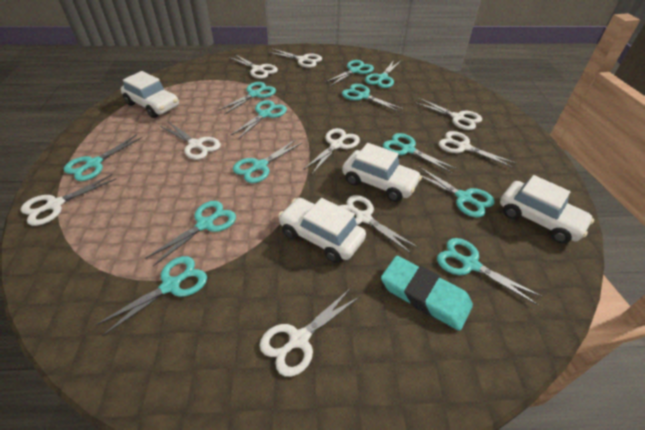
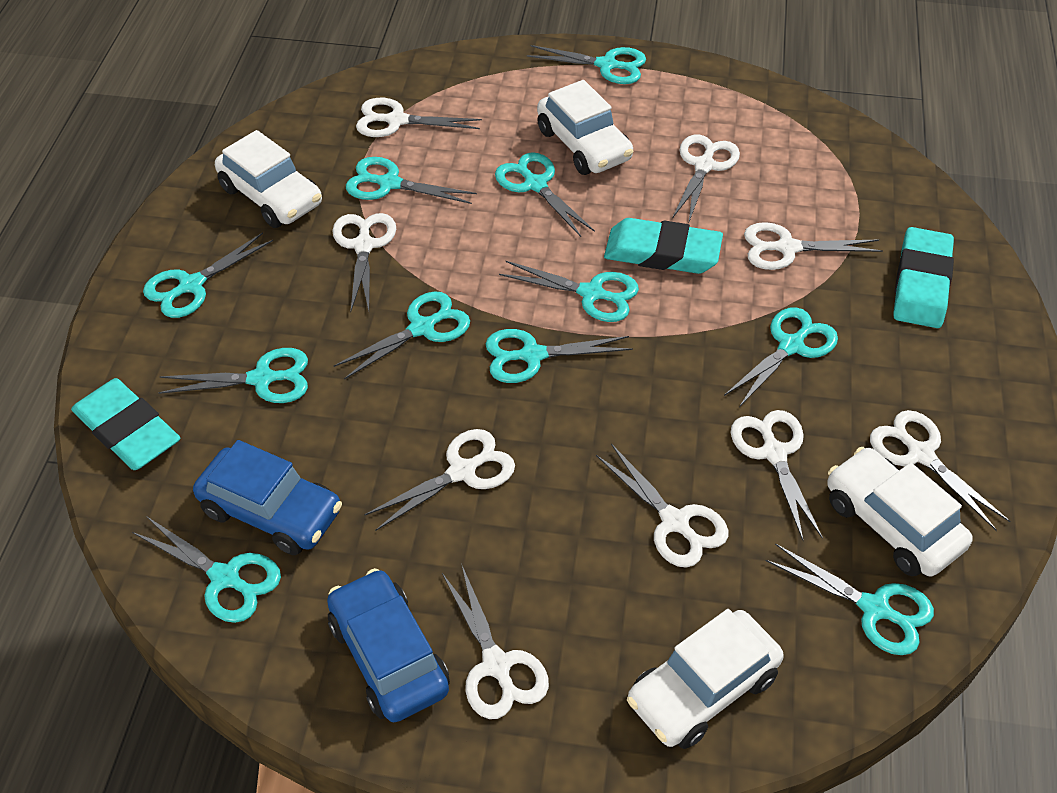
blue car: none = 0 -> [193,440,342,555] [327,568,450,722] = 2
turquoise eraser: [381,256,473,331] = 1 -> [71,378,180,470] [604,218,723,274] [893,227,954,328] = 3
turquoise scissors: [64,134,143,181] [95,256,207,336] [145,201,236,266] [218,82,276,115] [230,100,287,139] [233,139,302,183] [324,60,374,86] [342,84,404,112] [365,60,401,88] [383,133,457,174] [419,167,495,217] [437,238,542,305] = 12 -> [132,516,281,623] [143,232,273,318] [158,348,308,403] [334,291,470,379] [346,157,477,204] [486,329,633,383] [495,152,595,237] [499,261,639,322] [527,45,646,84] [724,307,838,407] [765,543,934,655] = 11

